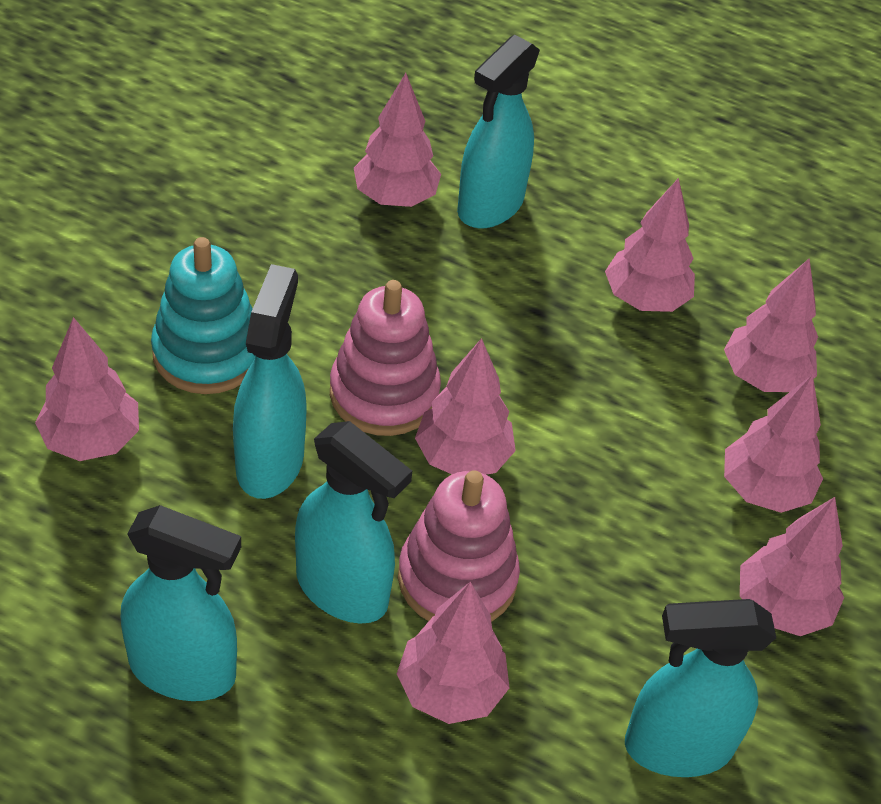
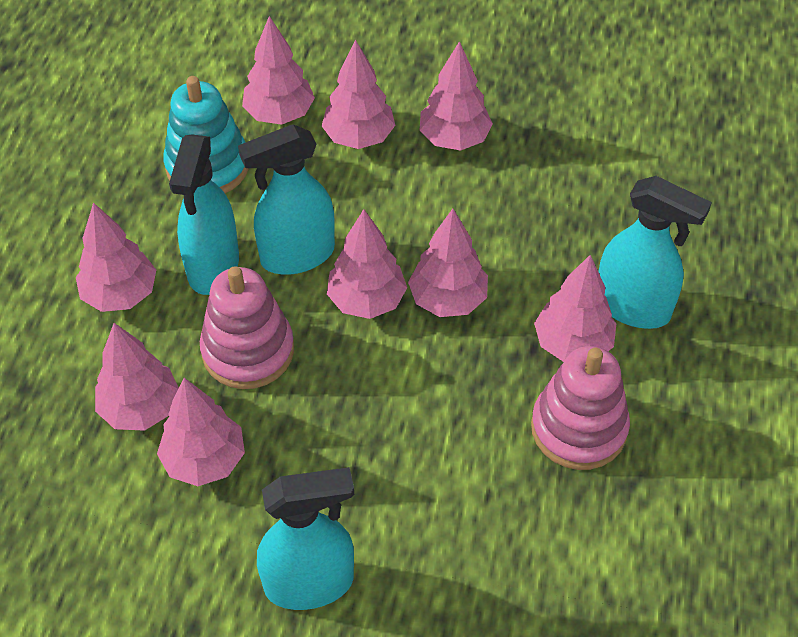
pink tree: [35,317,139,461] [354,73,441,207] [397,581,510,724] [415,338,516,475] [605,178,695,312] [724,258,818,392] [724,374,823,513] [740,497,844,636] = 8 -> [76,203,156,312] [95,323,179,431] [157,378,245,486] [242,16,315,125] [322,40,395,149] [327,209,407,319] [408,209,488,317] [420,41,493,151] [534,255,617,362] = 9
turquoise spray bottle: [121,505,241,701] [233,264,307,499] [295,421,412,624] [457,35,540,228] [625,599,776,777] = 5 -> [169,134,239,295] [238,124,335,275] [257,467,354,610] [598,176,712,329] = 4

